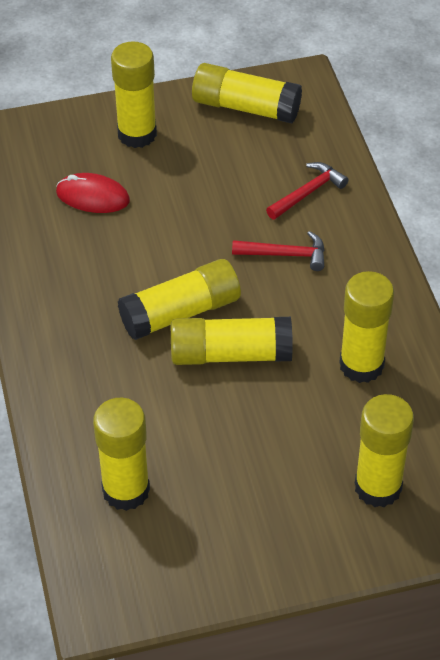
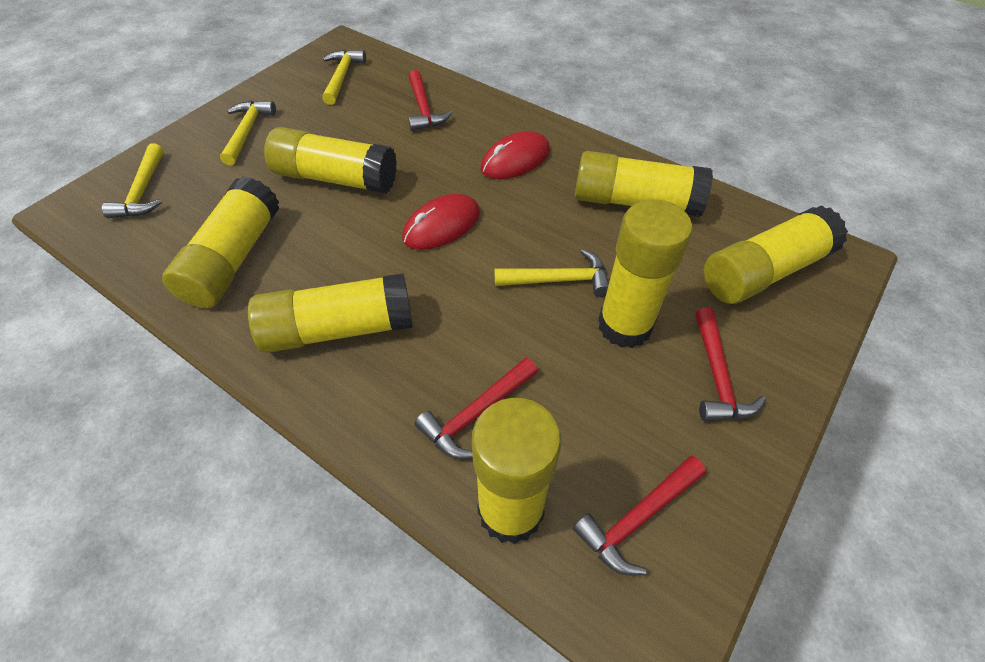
red hammer: [232,231,325,271] [266,162,348,220] = 2 -> [408,70,453,131] [415,358,538,459] [573,456,706,576] [695,308,766,421] = 4
red mouse: [56,173,130,213] = 1 -> [402,194,480,250] [481,131,550,179] = 2
yellow hammer: none = 0 -> [102,143,164,218] [220,101,276,165] [322,50,366,105] [494,249,609,297] = 4

